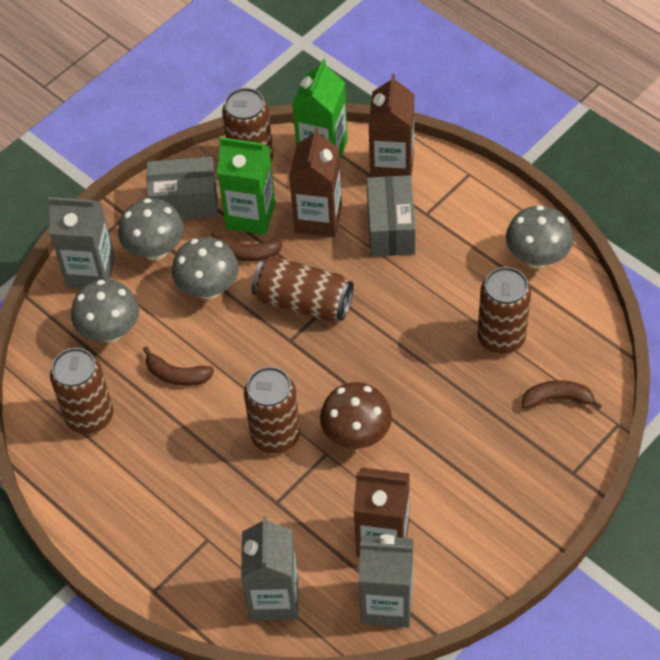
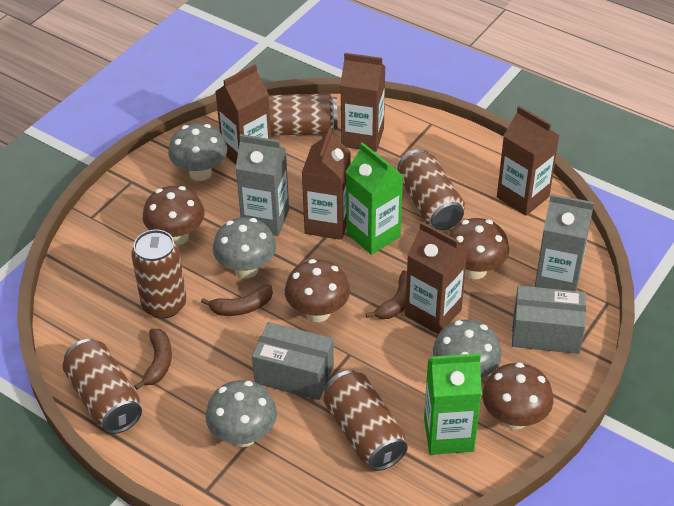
brown carton: [289,127,342,237] [354,467,410,557] [369,74,414,177] = 3 -> [215,64,271,165] [302,128,351,240] [340,53,385,152] [405,222,467,335] [497,106,560,216] = 5
brown mushroom: [320,382,392,449] = 1 -> [143,186,205,245] [285,259,350,322] [449,218,509,279] [482,363,553,430] = 4
grey carton: [48,197,115,289] [241,516,298,620] [359,534,413,628] = 3 -> [236,134,289,236] [535,194,594,291] = 2

